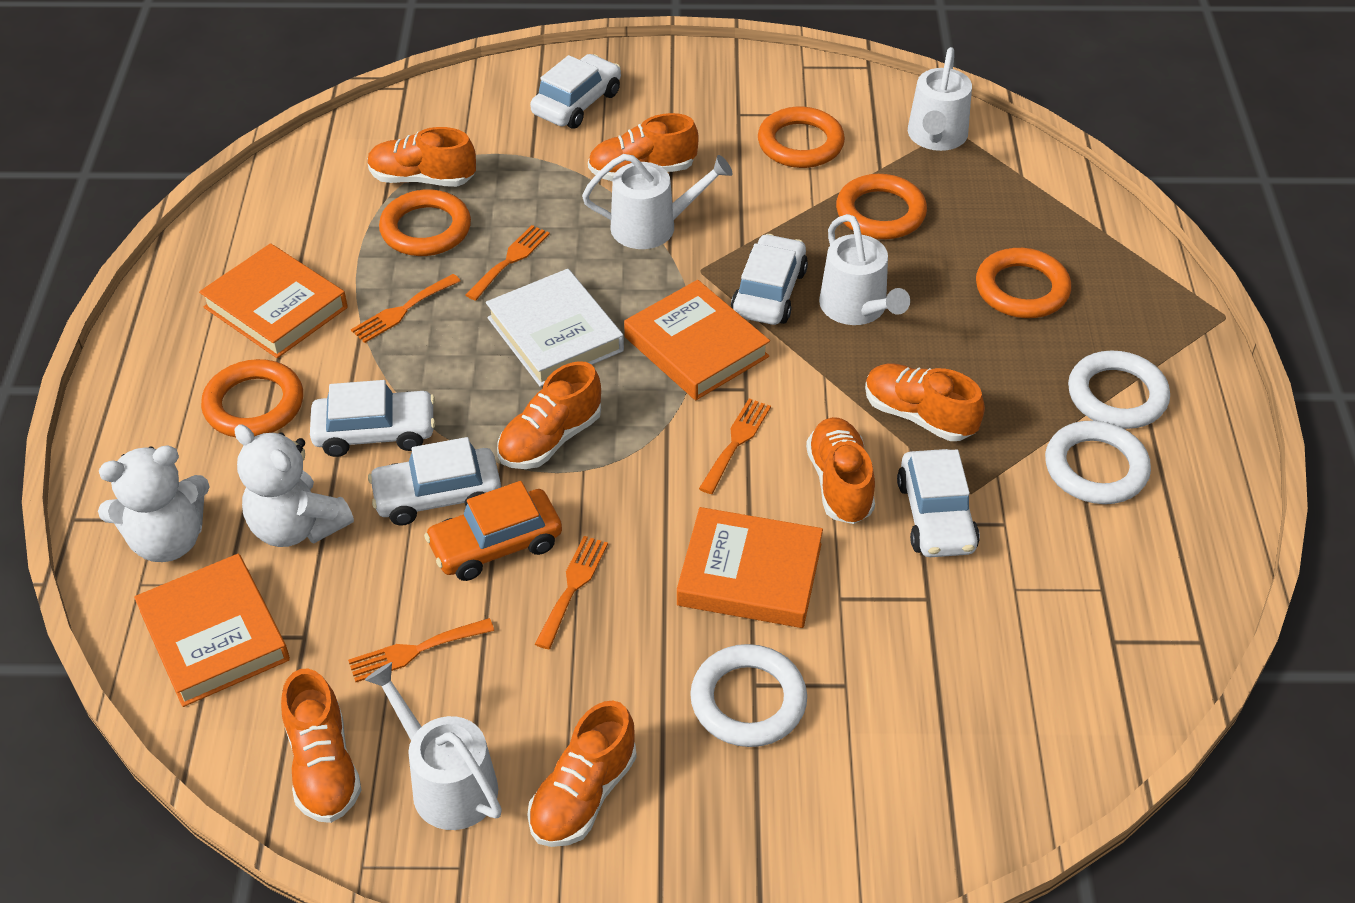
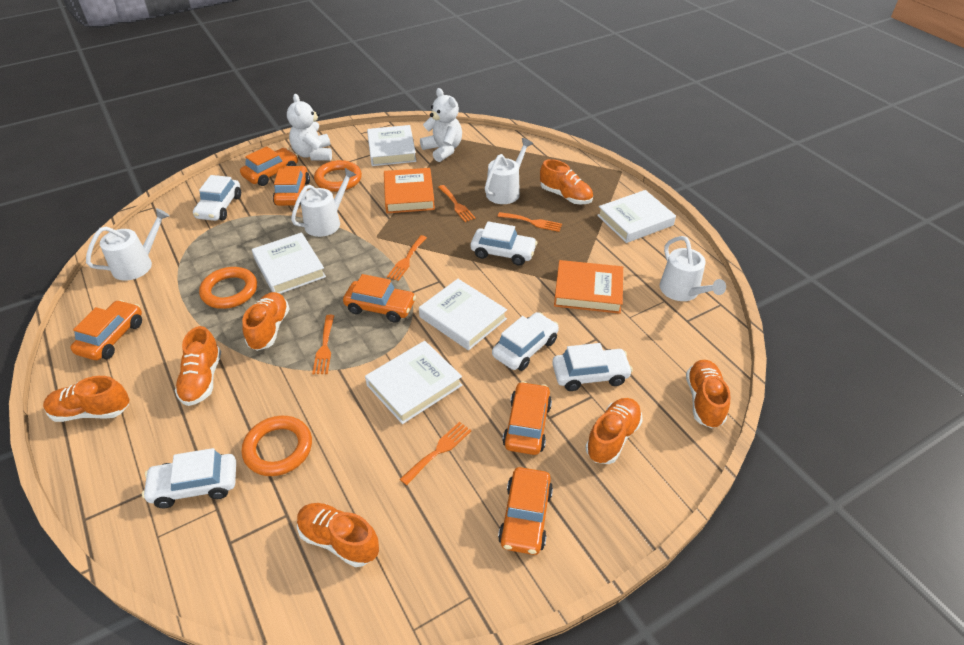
orange book: [134,554,290,707] [199,243,348,358] [624,280,770,400] [677,507,823,628] = 4 -> [384,168,435,213] [554,260,623,314] = 2
orange car: [424,481,562,581] = 1 -> [70,300,142,360] [240,146,298,186] [273,166,310,206] [343,274,416,323] [498,467,553,555] [503,381,552,455] = 6
orange ring: [201,359,303,437] [379,189,471,256] [758,107,845,168] [836,174,927,239] [976,248,1071,318] = 5 -> [199,267,257,309] [242,416,312,476] [314,160,362,192] = 3
white book: [486,269,624,387] = 1 -> [252,232,326,294] [365,341,462,424] [367,125,416,166] [419,279,507,350] [597,190,676,243] = 5
white ring: [690,644,807,747] [1045,420,1151,504] [1068,351,1170,429] = 3 -> none = 0

